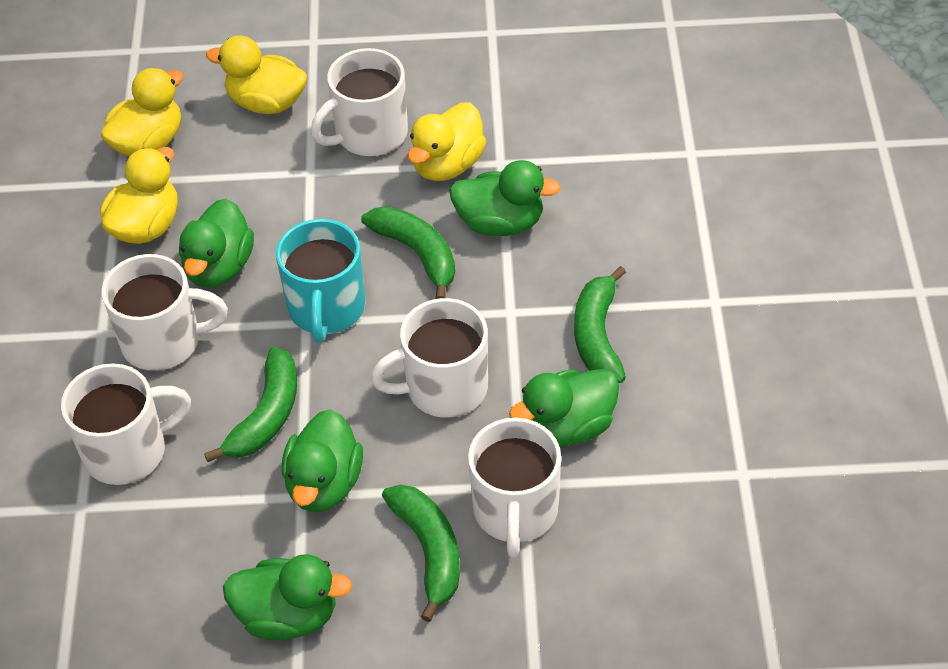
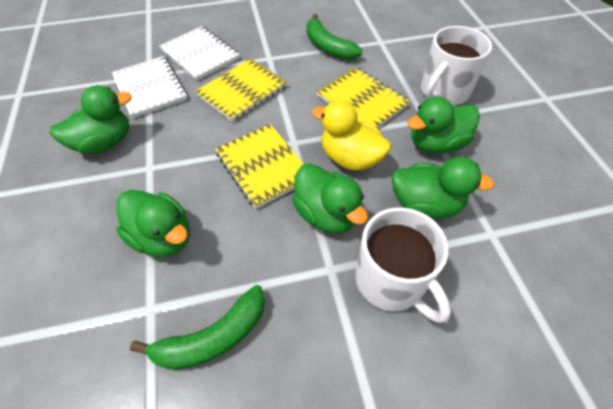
green banana: [204,347,297,462] [361,206,455,299] [382,484,460,622] [574,266,626,383] = 4 -> [130,285,265,370] [307,14,363,60] = 2
turquoise mug: [276,219,365,343] = 1 -> none = 0
white mug: [61,363,191,485] [102,254,228,371] [311,48,408,156] [371,298,488,418] [468,418,561,557] = 5 -> [355,207,451,323] [421,26,492,105] = 2
white notebook: none = 0 -> [111,56,187,118] [159,26,240,80] = 2
yellow duck: [100,147,178,244] [101,68,184,156] [206,35,307,114] [408,102,486,181] = 4 -> [312,100,391,170] = 1
yellow notebook: none = 0 -> [195,58,287,122] [215,124,303,209] [316,67,410,128] = 3

